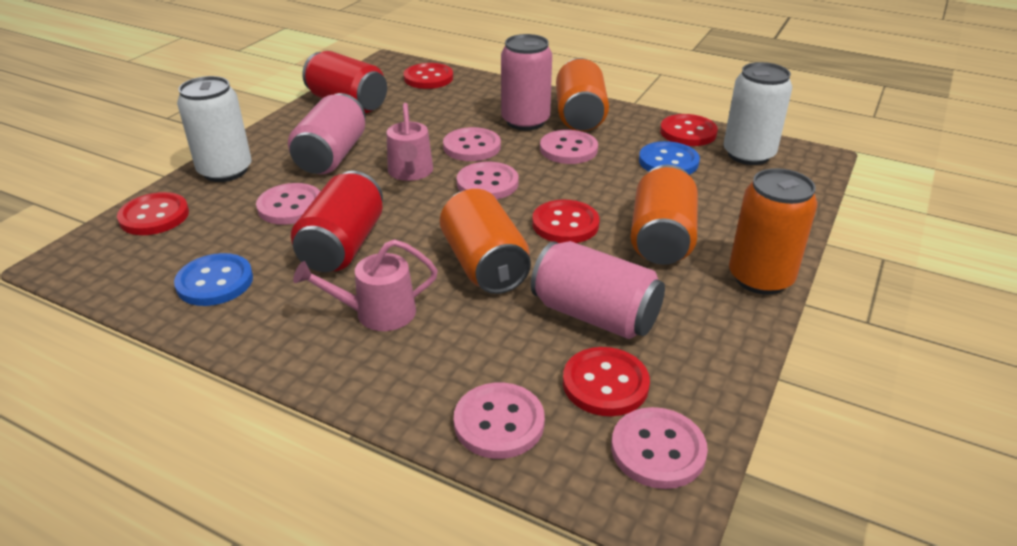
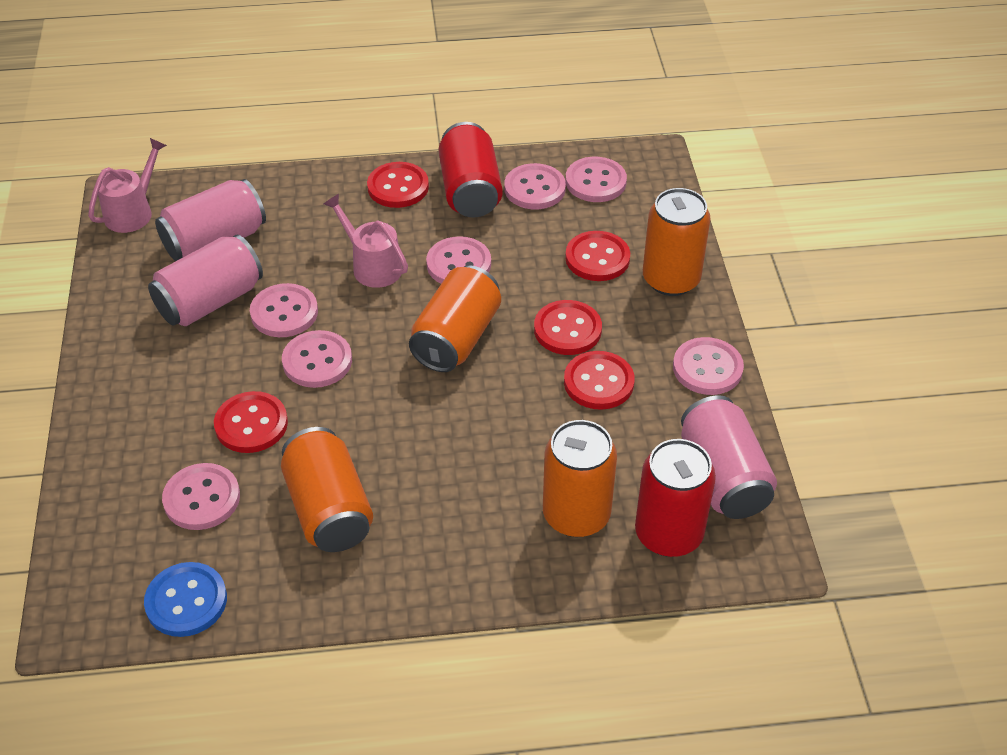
blue button: [174,253,253,306] [639,141,700,175] = 2 -> [144,562,227,637] = 1
pink button: [256,183,321,225] [443,127,501,161] [454,383,545,459] [457,162,519,199] [540,130,598,164] [611,407,708,489] = 6 -> [162,463,240,530] [250,283,318,337] [282,330,352,388] [426,236,491,284] [504,163,566,209] [566,157,627,202] [673,337,744,395] = 7
white can: [177,76,251,182] [724,62,792,165] = 2 -> none = 0

